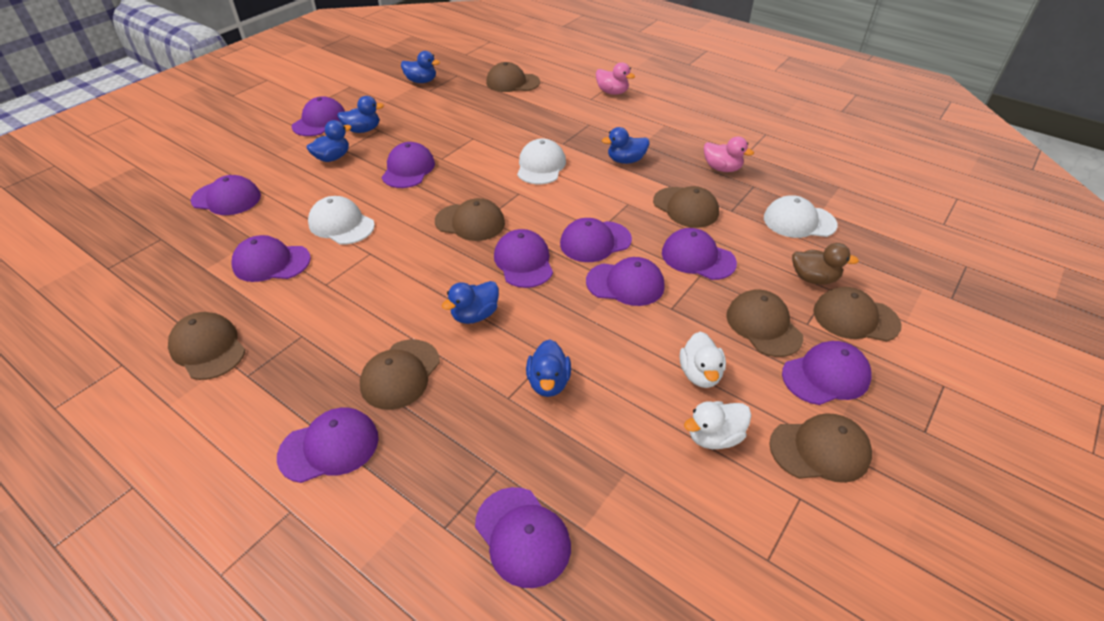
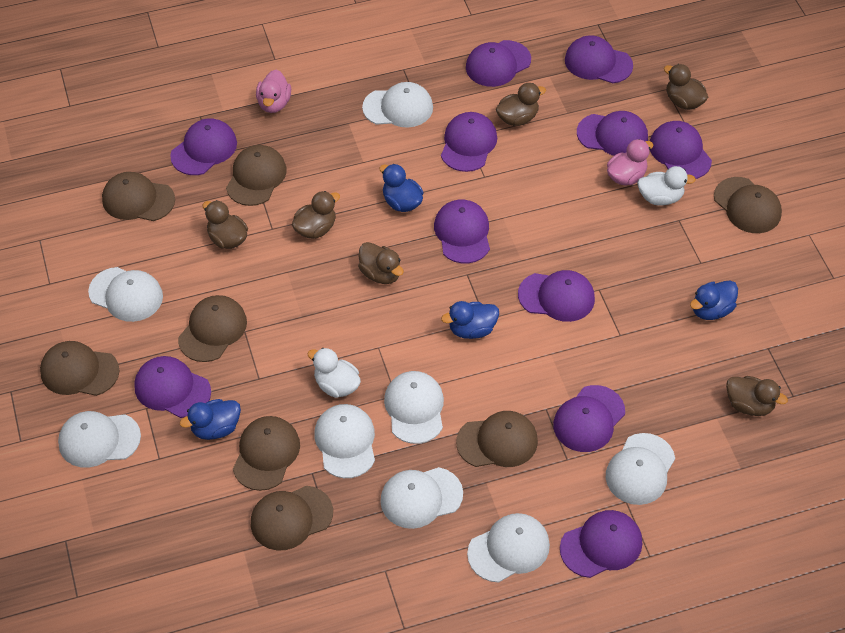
blue duck: [306,120,352,162] [337,96,384,133] [401,51,440,83] [442,281,499,324] [526,339,571,397] [602,127,649,164] = 6 -> [180,399,241,440] [380,164,423,212] [441,301,499,339] [690,280,738,320] = 4
brown duck: [792,243,859,285] = 1 -> [203,200,248,249] [292,191,340,239] [358,242,404,284] [496,83,546,126] [664,64,708,110] [726,376,788,416] = 6
white cap: [308,196,375,244] [517,138,566,184] [764,195,838,238] = 3 -> [58,411,141,468] [88,267,163,322] [314,404,375,478] [362,82,433,128] [380,467,463,529] [384,371,444,444] [467,513,550,582] [606,433,675,505] = 8

